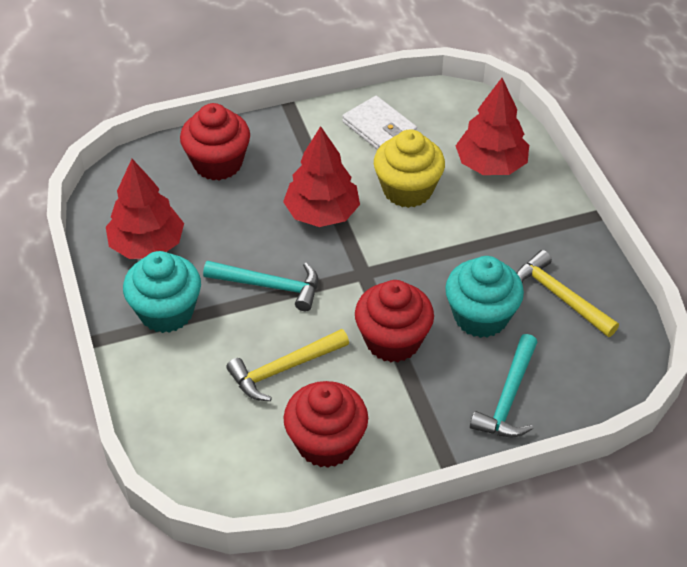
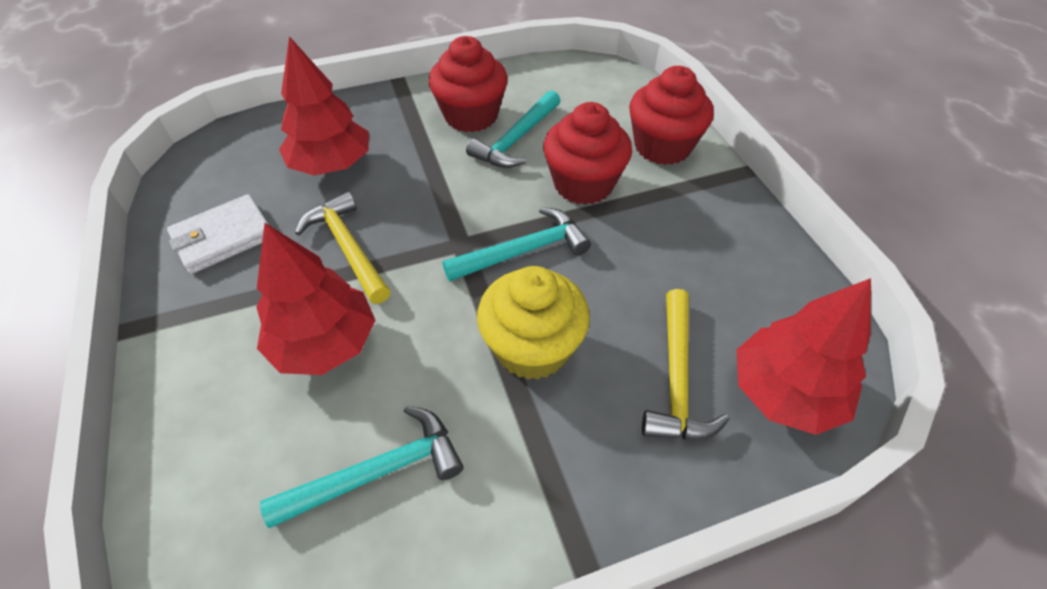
turquoise cupcake: [123,251,201,333] [445,256,524,338] = 2 -> none = 0
turquoise hammer: [203,261,318,311] [470,334,537,437] = 2 -> [260,406,464,528] [442,207,591,281] [466,90,560,168] = 3

